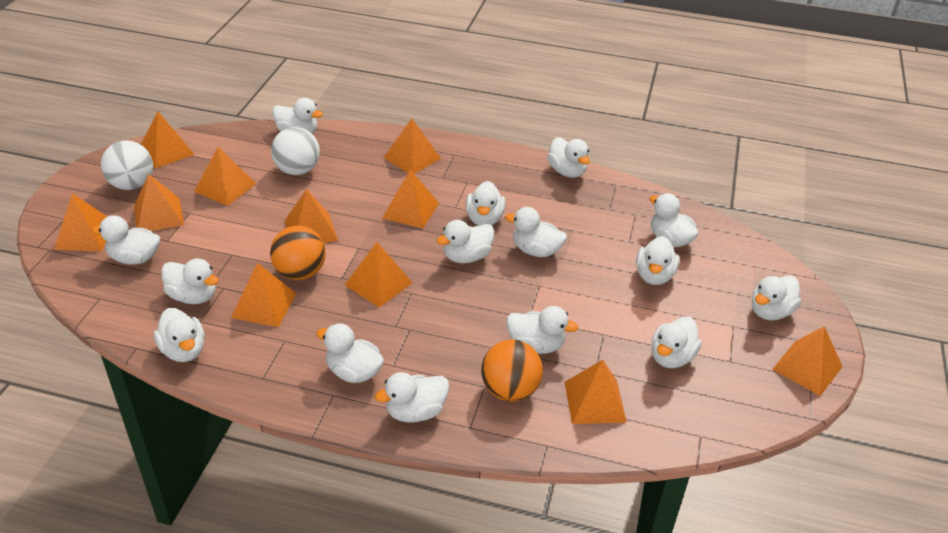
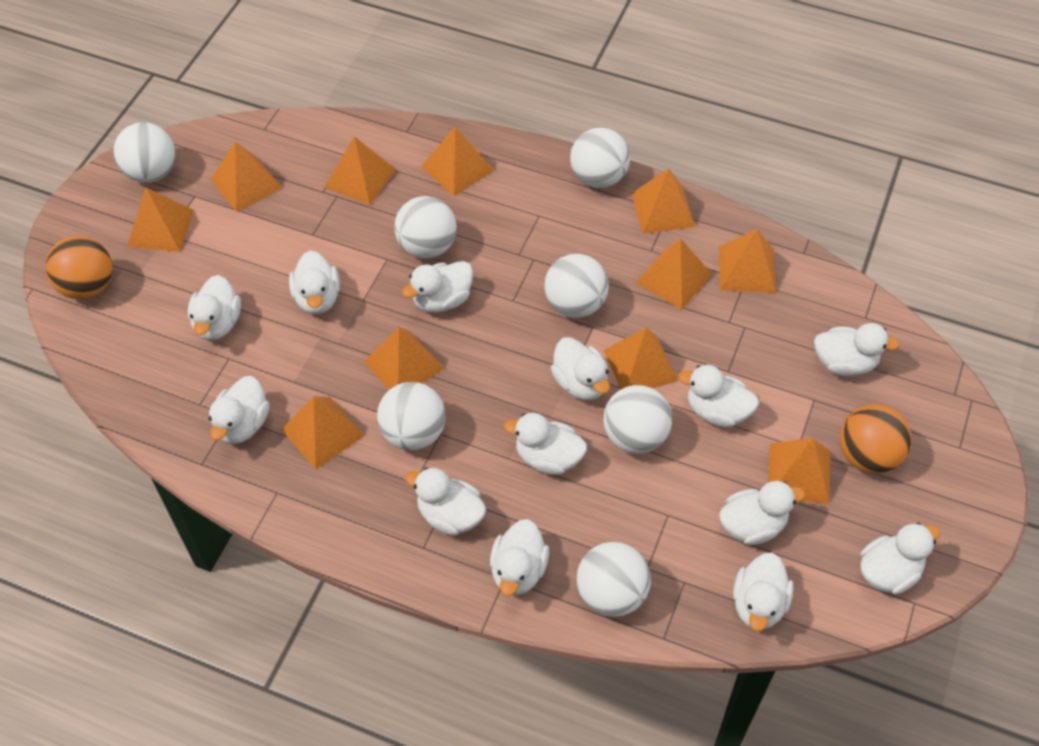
white ball: [101,140,153,190] [271,127,320,175] = 2 -> [113,122,176,183] [377,382,446,450] [394,196,457,259] [545,254,609,318] [570,128,630,188] [577,542,651,617] [603,385,672,454] = 7
white duck: [91,215,160,264] [154,308,205,362] [161,258,219,304] [272,98,323,134] [316,323,384,383] [375,372,449,423] [436,220,495,263] [466,181,505,226] [505,207,567,257] [506,306,578,354] [547,137,590,178] [636,236,679,285] [650,193,698,247] [652,316,702,368] [752,275,801,321] = 15 -> [188,275,241,340] [209,376,269,444] [289,250,340,314] [402,261,473,313] [405,467,486,536] [490,519,549,596] [504,413,587,475] [551,337,610,401] [678,365,759,427] [719,481,805,545] [733,553,794,631] [814,323,900,376] [860,523,940,595] = 13

